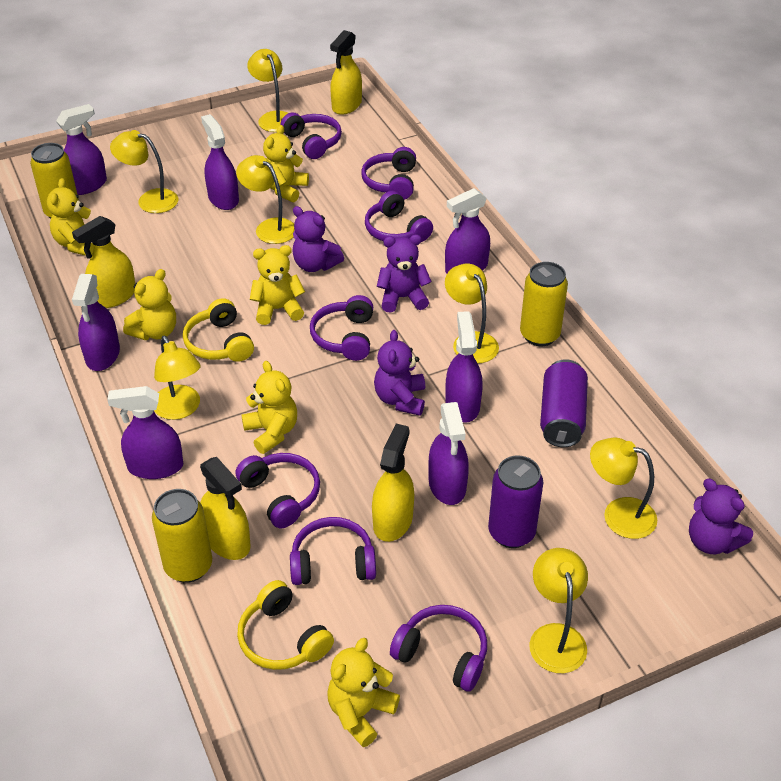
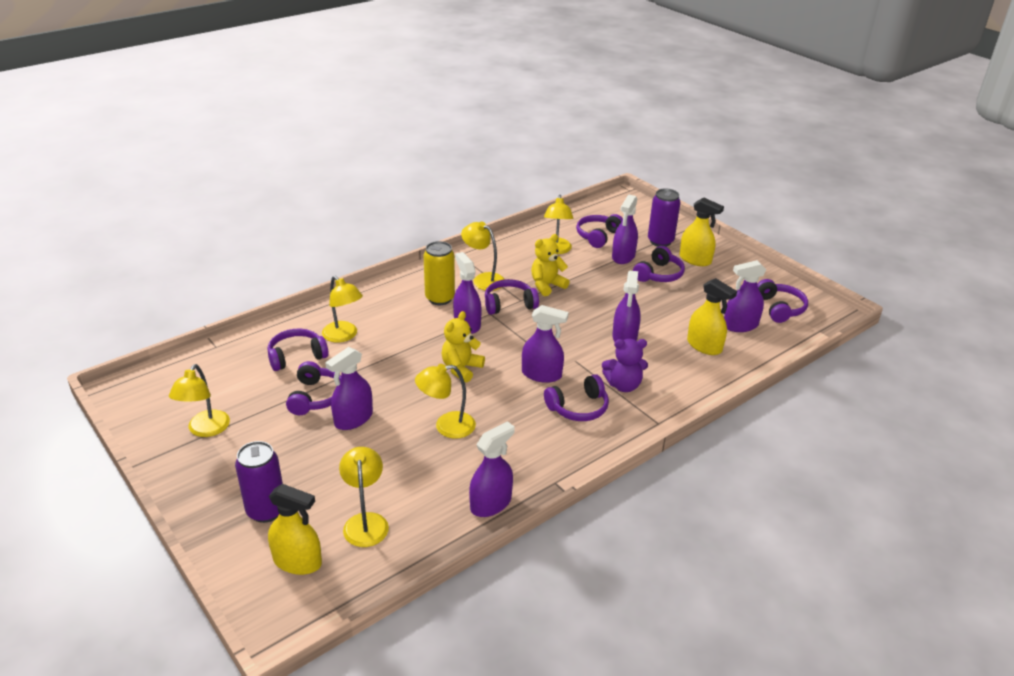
purple teddy bear: [292,206,344,272] [374,330,425,416] [376,235,432,313] [689,478,753,555] = 4 -> [602,339,648,392] = 1
yellow can: [30,143,79,219] [152,489,212,583] [520,262,568,346] = 3 -> [424,241,455,305] = 1
yellow headphones: [183,298,254,362] [237,580,334,670] = 2 -> none = 0
yellow lamp: [110,130,178,213] [154,336,201,420] [236,155,295,244] [247,49,288,132] [445,264,499,363] [529,548,588,673] [590,438,657,539] = 7 -> [169,364,230,437] [322,276,363,343] [339,447,389,547] [415,364,476,439] [461,222,505,291] [544,195,573,254] = 6
yellow spray bottle: [72,216,135,308] [200,457,251,560] [330,30,362,115] [372,424,414,542] = 4 -> [268,484,322,575] [680,197,724,266] [687,278,737,355] = 3
yellow teddy bear: [47,178,94,256] [123,269,176,340] [241,361,297,454] [250,245,305,325] [263,125,309,202] [327,638,400,747] = 6 -> [441,311,485,382] [531,234,570,296] = 2

